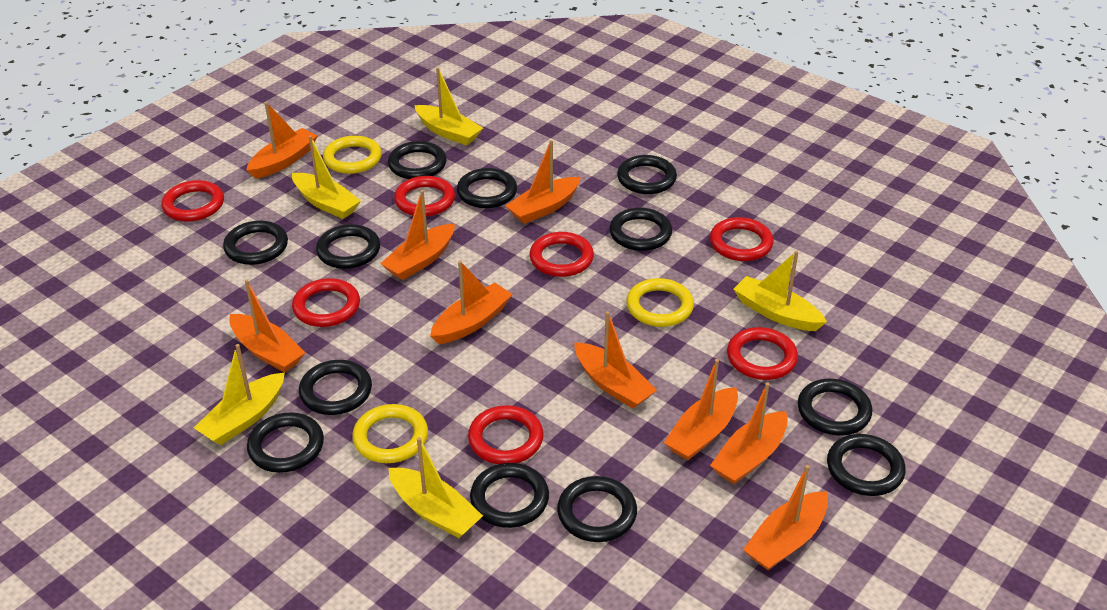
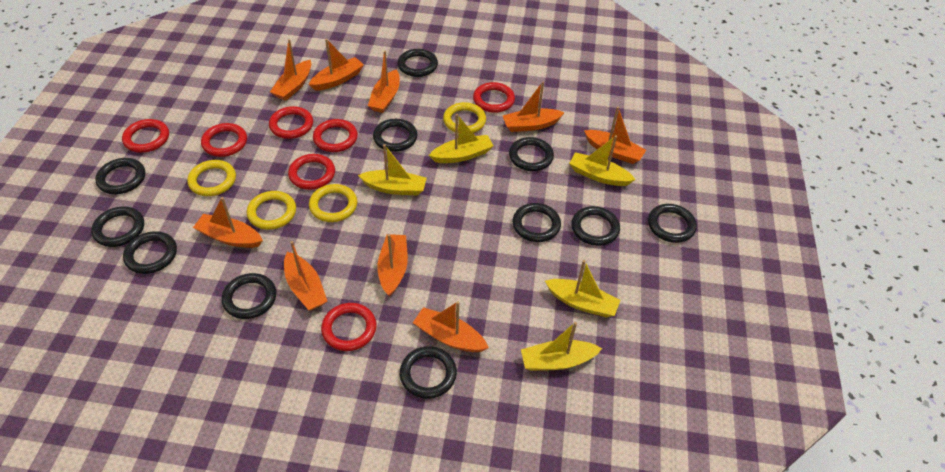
black ring: [223,220,288,265] [247,412,324,473] [299,360,372,415] [316,224,380,269] [388,141,447,179] [457,168,517,208] [470,463,549,528] [557,476,637,542] [609,208,672,251] [617,155,677,194] [798,379,872,436] [827,434,906,496] = 12 -> [91,206,144,247] [95,158,145,194] [123,231,177,274] [222,273,276,319] [373,119,417,152] [398,49,438,77] [400,346,457,399] [509,137,554,171] [512,203,561,242] [571,206,620,246] [648,204,697,243] = 11
yellow ring: [323,136,382,174] [352,404,428,463] [626,278,694,327] = 3 -> [187,160,236,196] [247,191,296,230] [309,184,357,222] [443,102,486,133] = 4

